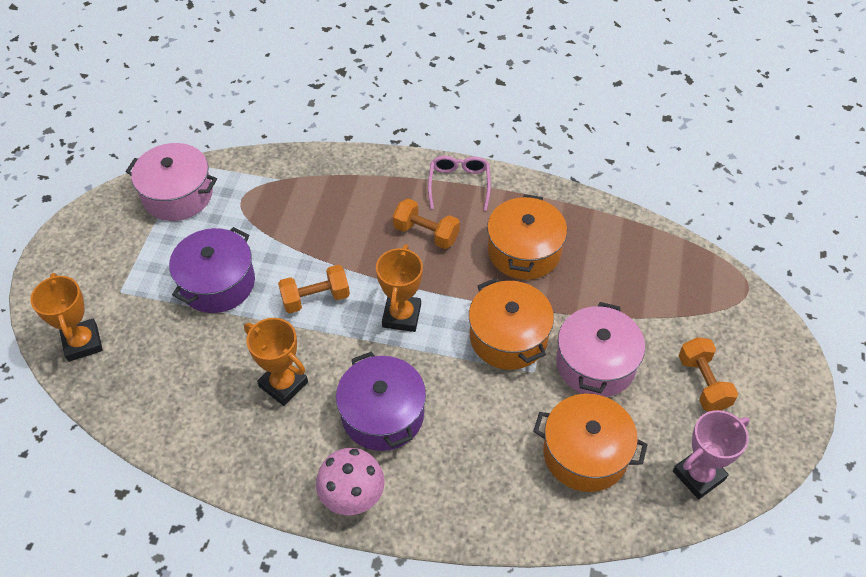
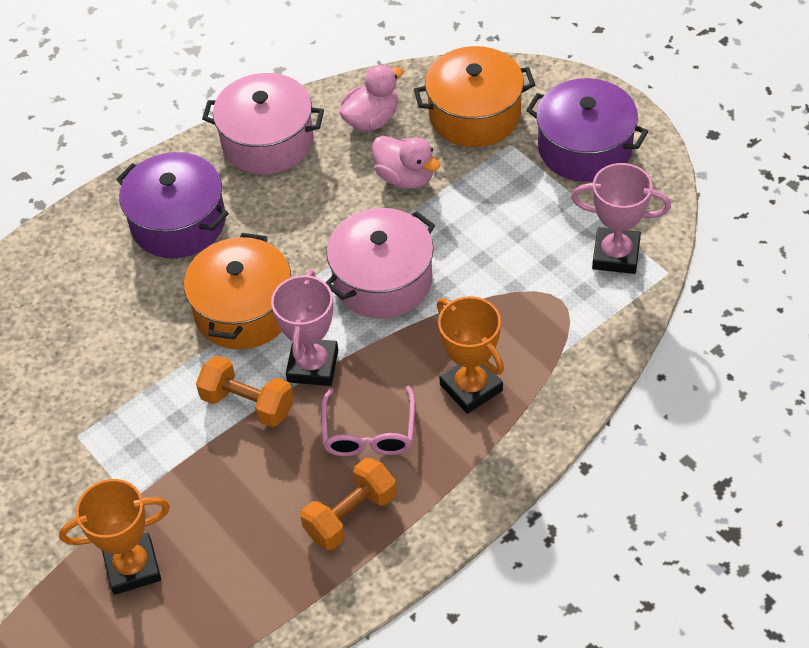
orange dumbbell: [278,265,350,313] [393,198,460,249] [679,337,738,411] = 3 -> [196,356,294,427] [300,458,397,550] = 2
orange pot: [469,278,554,370] [487,194,567,280] [533,394,648,492] = 3 -> [184,233,291,349] [413,46,535,147] = 2
orange trophy: [30,273,103,362] [244,318,308,406] [376,244,423,332] = 3 -> [59,479,170,595] [437,296,504,414] = 2
pink duck: none = 0 -> [340,65,403,131] [372,136,440,189] = 2
pink mushroom: [316,448,385,515] = 1 -> none = 0
pink trophy: [673,410,750,499] = 1 -> [271,270,338,386] [571,163,671,274] = 2

